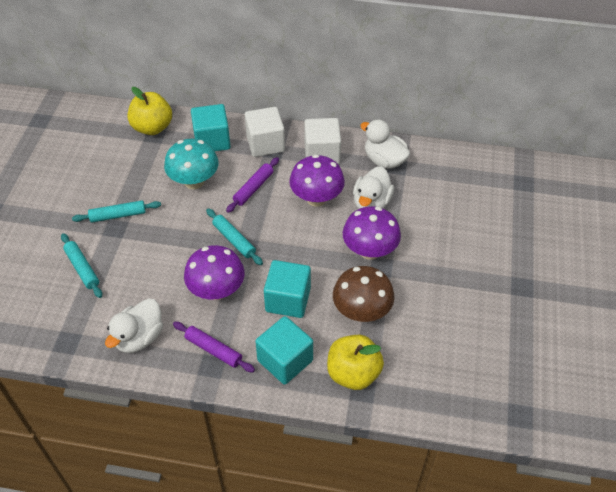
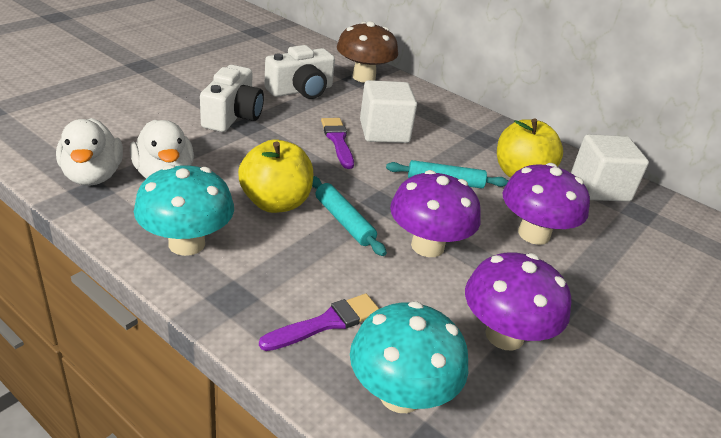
purple brush: none = 0 -> [259,294,379,351] [321,118,354,169] = 2
purple rolling pin: [173,322,255,372] [226,157,279,213] = 2 -> none = 0
turquoise cube: [191,104,231,151] [255,316,313,385] [264,260,311,318] = 3 -> none = 0
turquoise mushroom: [164,139,219,189] = 1 -> [134,164,234,256] [350,301,468,413] = 2
turquoise rolling pin: [61,233,102,298] [72,200,161,223] [206,208,263,265] = 3 -> [312,176,387,256] [386,160,508,189] = 2
white camera: none = 0 -> [200,65,264,132] [264,45,335,99] = 2
white duck: [105,298,163,353] [353,166,394,209] [360,120,410,169] = 3 -> [56,118,123,186] [130,120,194,179] = 2

